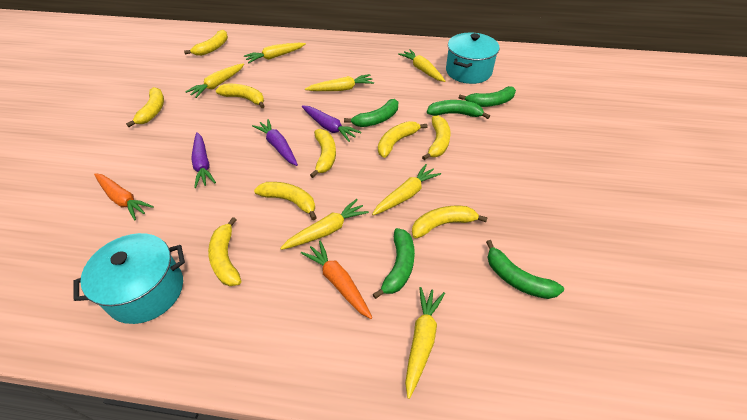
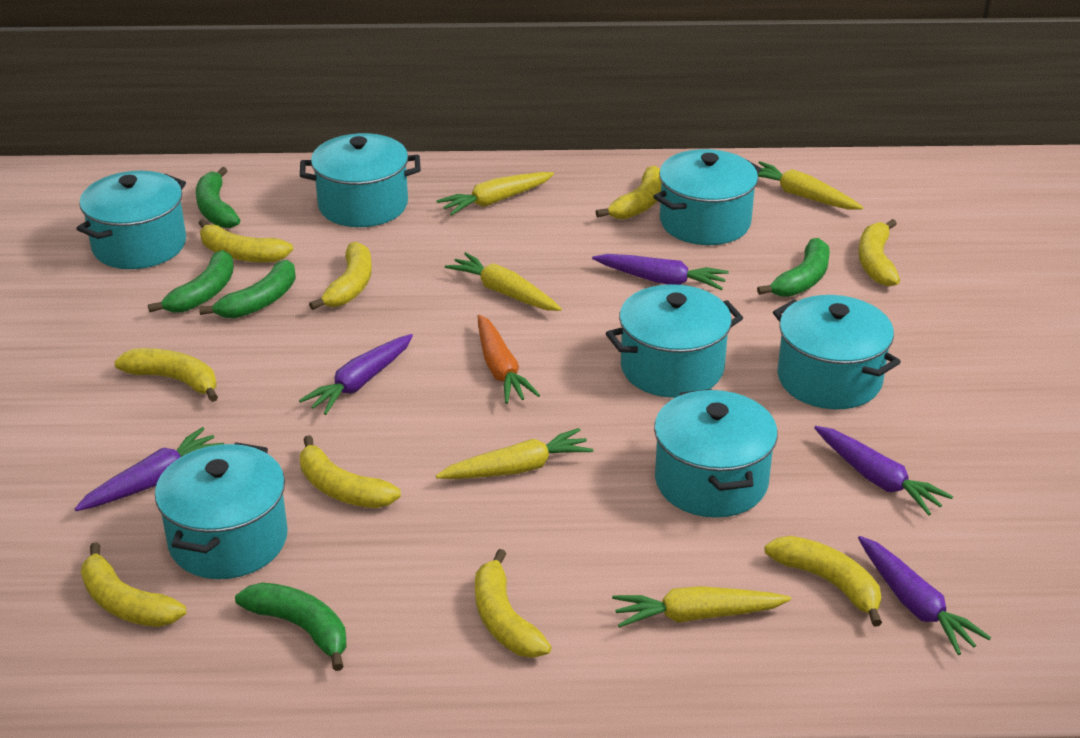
orange carrot: [94,173,154,220] [301,241,373,319] = 2 -> [478,314,540,404] = 1
purple carrot: [192,132,216,188] [252,119,298,166] [302,105,361,142] = 3 -> [75,427,224,511] [299,334,413,415] [592,254,729,290] [814,426,953,515] [858,536,991,655] = 5
turquoise pot: [74,233,185,324] [446,33,499,84] = 2 -> [76,171,186,269] [155,442,288,579] [300,133,421,227] [606,284,743,398] [653,149,761,245] [654,389,778,518] [773,295,901,409] = 7
yellow carrot: [185,63,244,98] [244,43,306,63] [280,199,369,250] [305,74,374,91] [372,164,441,215] [398,49,445,82] [405,287,445,399] = 7 -> [436,172,554,216] [436,428,593,479] [445,252,562,311] [612,586,791,628] [758,161,863,210] = 5

